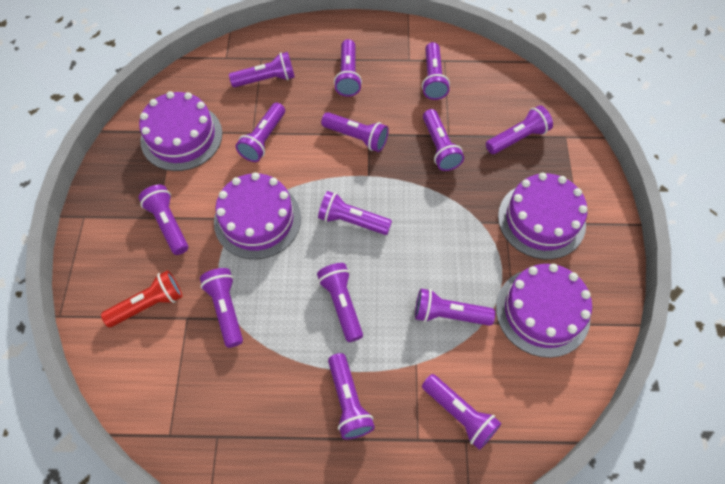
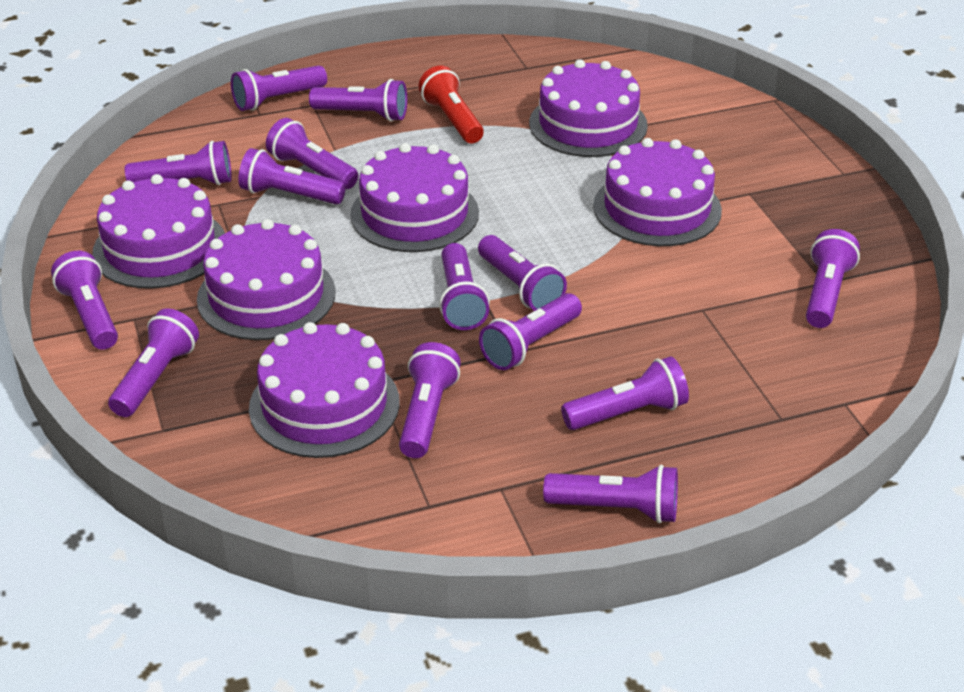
purple cake: [139,91,222,171] [214,172,301,259] [496,264,592,358] [498,173,588,259] = 4 -> [92,174,225,289] [197,219,335,340] [249,322,400,458] [350,143,479,252] [529,59,648,157] [593,138,722,246] = 6

